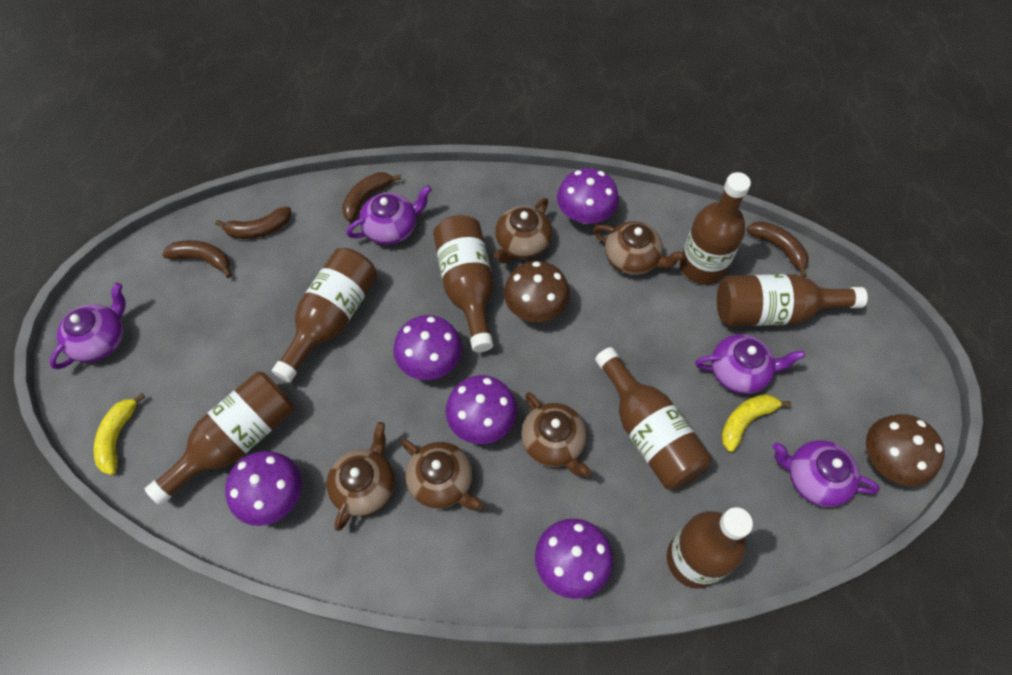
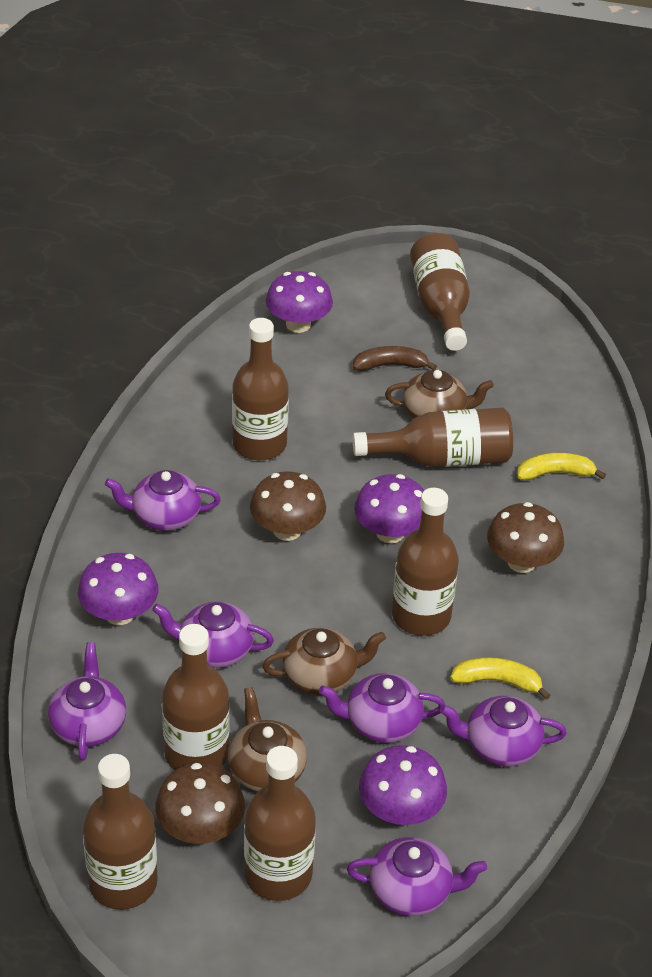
brown banana: [162,240,232,278] [215,206,291,239] [342,172,401,222] [747,221,809,277] = 4 -> [353,346,437,371] = 1
brown mushroom: [504,261,570,322] [866,414,945,486] = 2 -> [155,763,245,844] [250,471,326,541] [487,502,564,573] = 3
brown teapot: [326,422,395,531] [401,439,484,510] [494,198,552,263] [521,392,591,477] [593,221,686,275] = 5 -> [228,687,307,791] [262,627,386,695] [385,369,494,418] = 3
purple mushroom: [225,451,302,526] [393,315,462,380] [445,375,517,444] [535,519,613,599] [557,168,619,224] = 5 -> [78,553,158,625] [266,271,333,333] [354,474,424,543] [359,745,447,825] = 4
purple teapot: [49,283,126,369] [347,185,432,245] [695,334,805,394] [773,440,880,507] = 4 -> [48,642,126,761] [105,470,221,531] [152,601,274,668] [319,673,445,743] [347,837,487,916] [440,696,567,766] = 6

